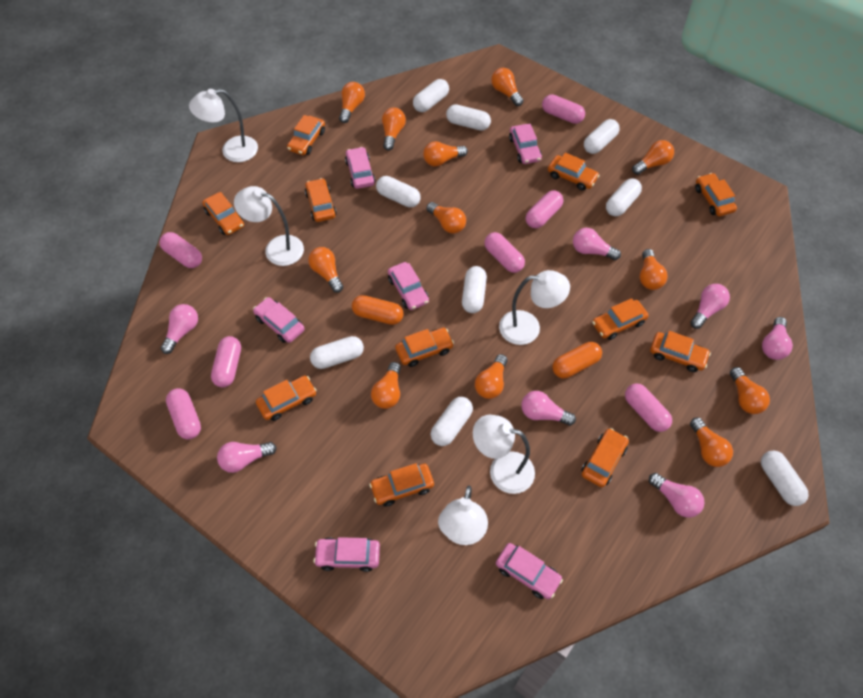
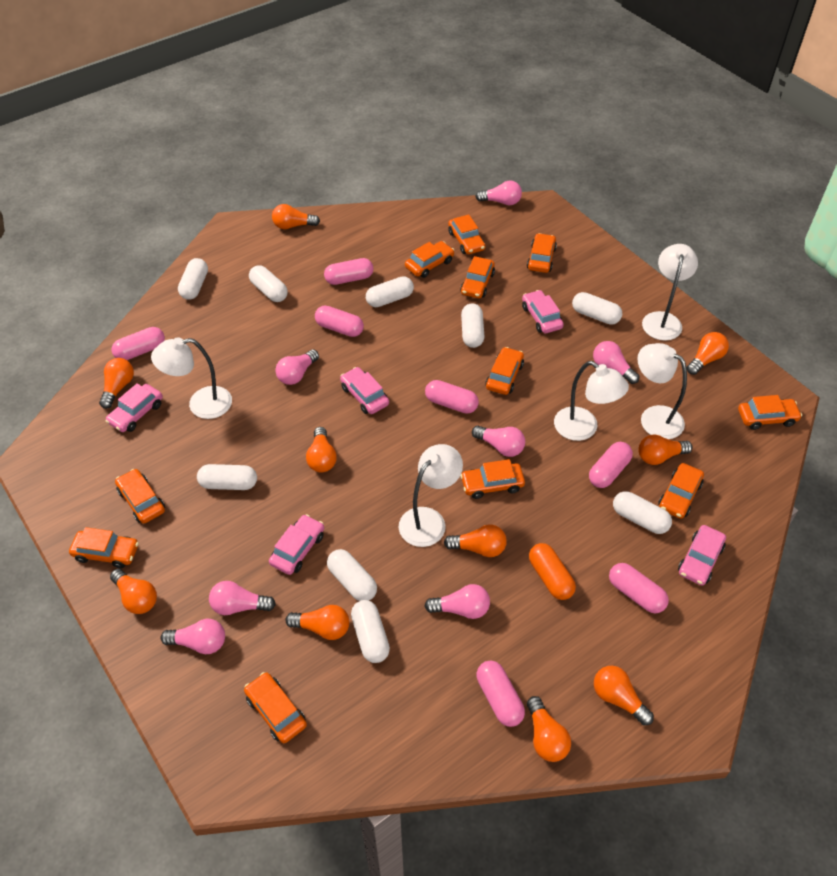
orange capsule: [352,295,404,325] [552,342,602,379] = 2 -> [529,543,576,600] = 1
orange light bulb: [308,247,343,293] [339,82,365,123] [371,362,401,409] [382,107,406,151] [423,141,468,166] [426,202,466,234] [475,354,508,399] [491,68,524,106] [632,140,674,175] [640,249,668,290] [690,417,733,467] [730,367,770,414] = 12 -> [99,358,134,409] [110,569,157,614] [272,204,320,229] [285,605,349,640] [306,427,337,472] [444,525,507,557] [527,696,571,762] [594,666,654,725] [638,434,692,465] [687,332,729,375] = 10
pink car: [253,297,305,343] [313,537,380,572] [345,147,375,189] [388,262,429,310] [496,543,563,599] [509,124,542,164] = 6 -> [106,384,163,432] [269,514,324,575] [340,367,389,414] [522,290,564,334] [678,525,726,585] = 5

